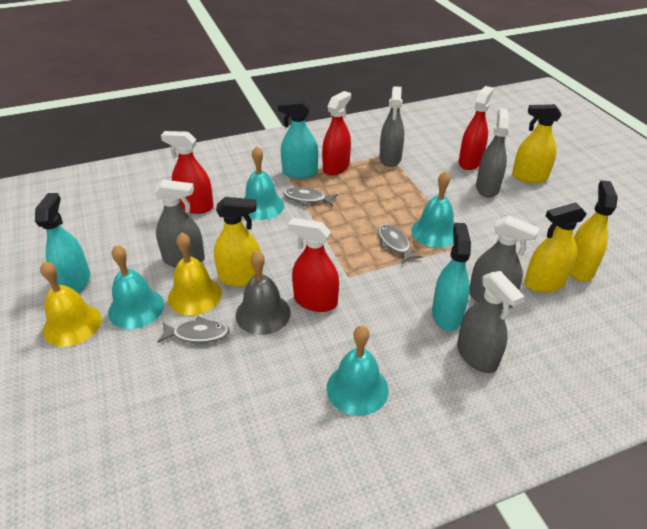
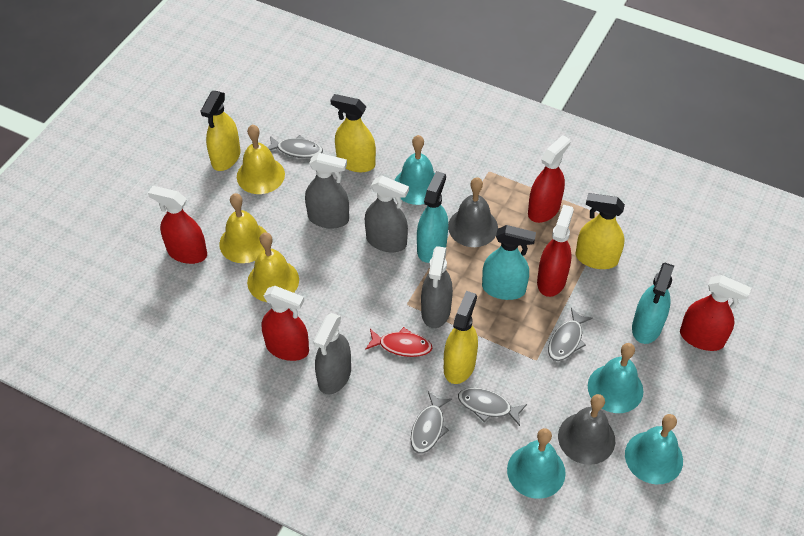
grey bell: [235,250,291,335] = 1 -> [448,177,498,247] [558,394,615,465] = 2
grey fish: [157,316,230,343] [283,187,338,206] [378,224,422,264] = 3 -> [268,135,323,158] [411,392,452,454] [458,388,527,426] [548,308,593,361] = 4
grey spray bottle: [154,180,205,267] [379,86,404,167] [457,271,525,373] [469,215,540,309] [476,108,510,198] = 5 -> [305,153,349,229] [314,313,351,395] [365,176,409,252] [421,246,453,328] = 4
red fish: none = 0 -> [365,327,432,357] = 1
red spray bottle: [161,131,214,214] [288,218,339,312] [322,91,351,176] [459,86,494,170] = 4 -> [148,186,207,264] [262,286,309,361] [528,135,570,223] [537,204,574,297] [680,275,751,351] = 5
yellow bell: [40,261,102,347] [168,232,222,315] = 2 -> [219,193,267,263] [237,125,285,194] [247,232,299,302] = 3

